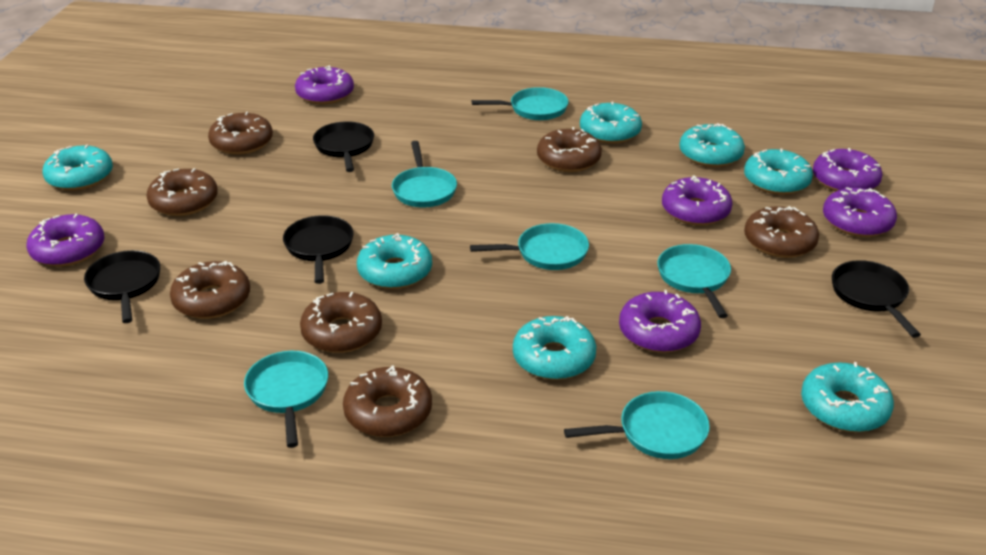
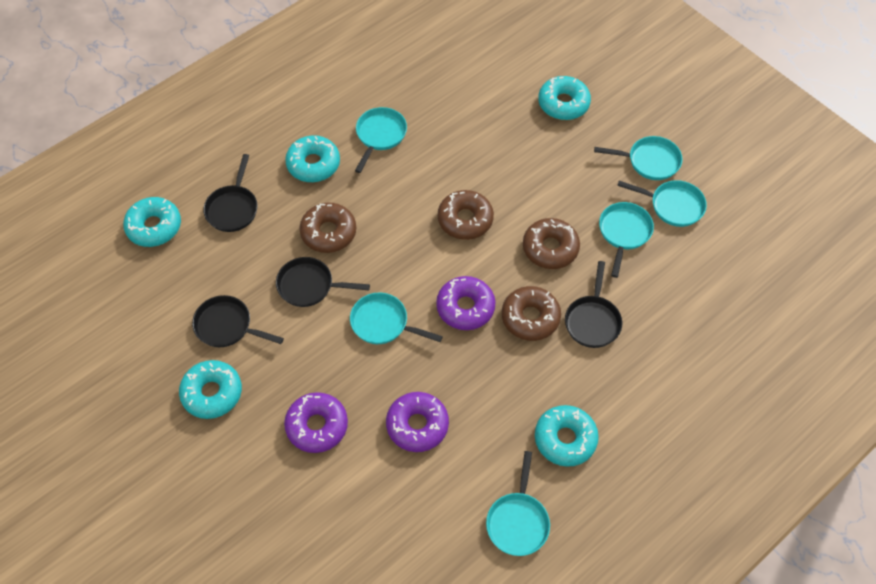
brown donut: [147,168,218,216] [170,261,250,319] [208,112,273,155] [300,292,382,353] [343,365,432,437] [537,127,602,172] [744,206,819,258] = 7 -> [300,203,356,253] [438,190,494,240] [502,286,561,341] [523,218,580,269] = 4
purple donut: [27,214,104,267] [295,65,354,104] [619,290,701,353] [662,176,733,226] [813,148,883,191] [823,187,897,237] = 6 -> [284,392,348,453] [386,392,449,452] [436,276,495,330] = 3
turquoise donut: [43,145,113,191] [357,233,432,289] [513,316,596,380] [580,102,642,144] [679,123,745,167] [744,148,813,195] [801,362,894,432] = 7 -> [123,197,181,247] [179,360,242,419] [285,135,340,182] [535,405,599,467] [538,76,591,120] = 5

